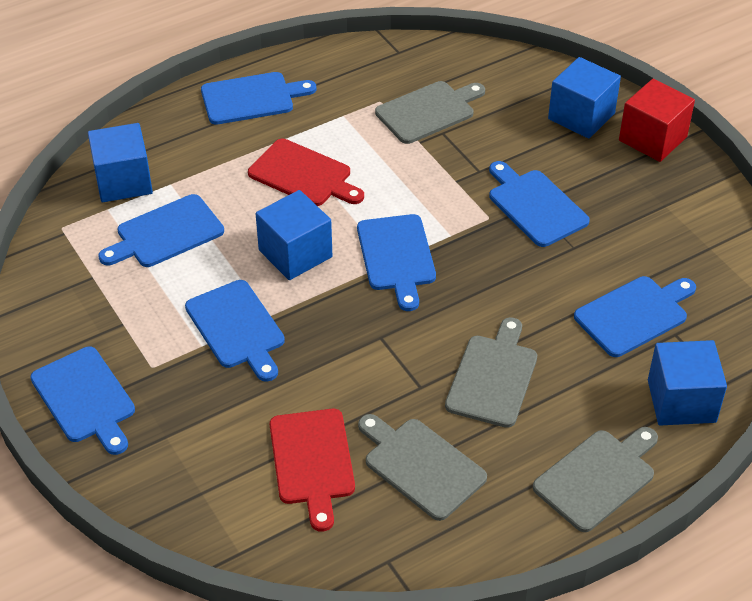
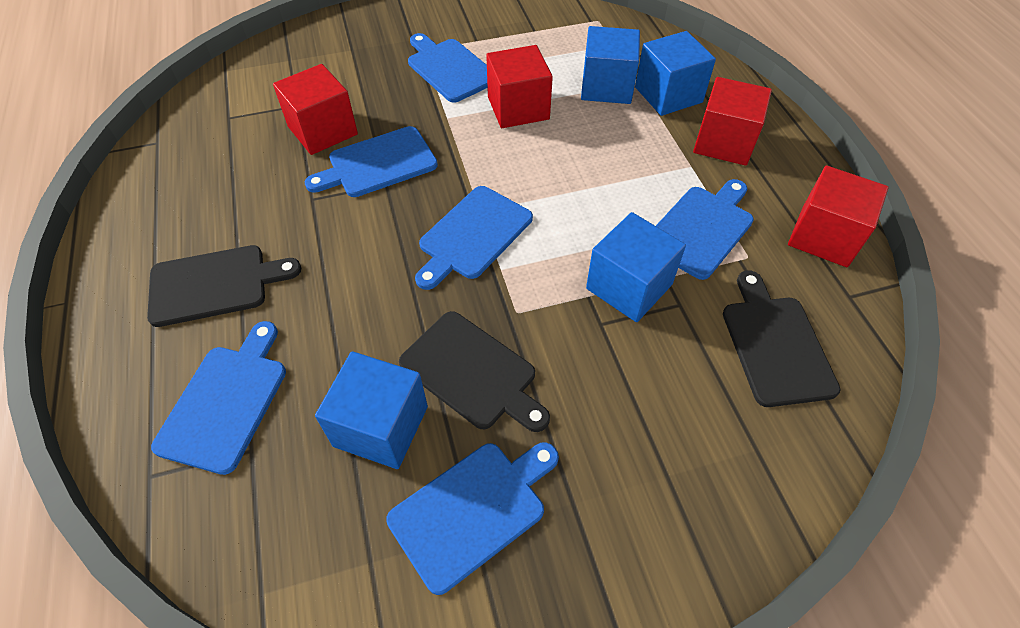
black cutting board: none = 0 -> [147,245,301,327] [399,311,550,432] [723,270,841,407] = 3
blue cutting board: [30,347,135,455] [98,194,224,267] [185,280,285,382] [201,72,316,125] [357,214,436,311] [489,161,590,247] [574,276,696,357] = 7 -> [151,321,286,475] [305,126,438,197] [386,442,559,595] [408,33,487,102] [415,186,533,290] [656,179,754,280] = 6
grey cutting board: [358,414,487,521] [375,81,485,144] [445,317,537,428] [533,427,658,532] = 4 -> none = 0
red cube: [619,79,695,162] = 1 -> [273,64,358,155] [486,45,553,128] [693,77,772,166] [788,165,889,267] = 4
red cutting board: [248,139,364,206] [270,409,355,532] = 2 -> none = 0

